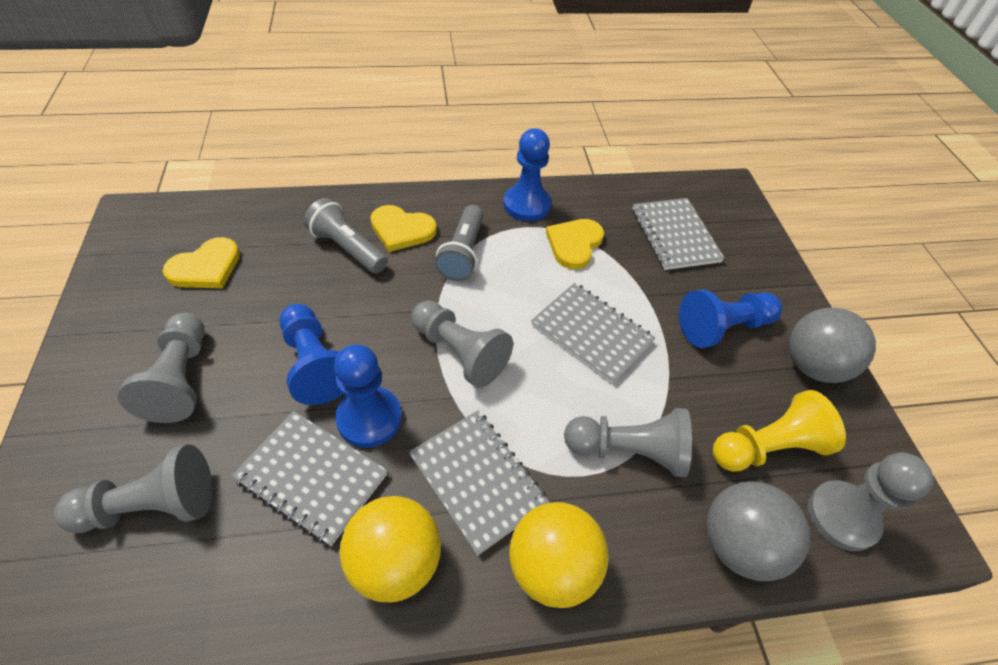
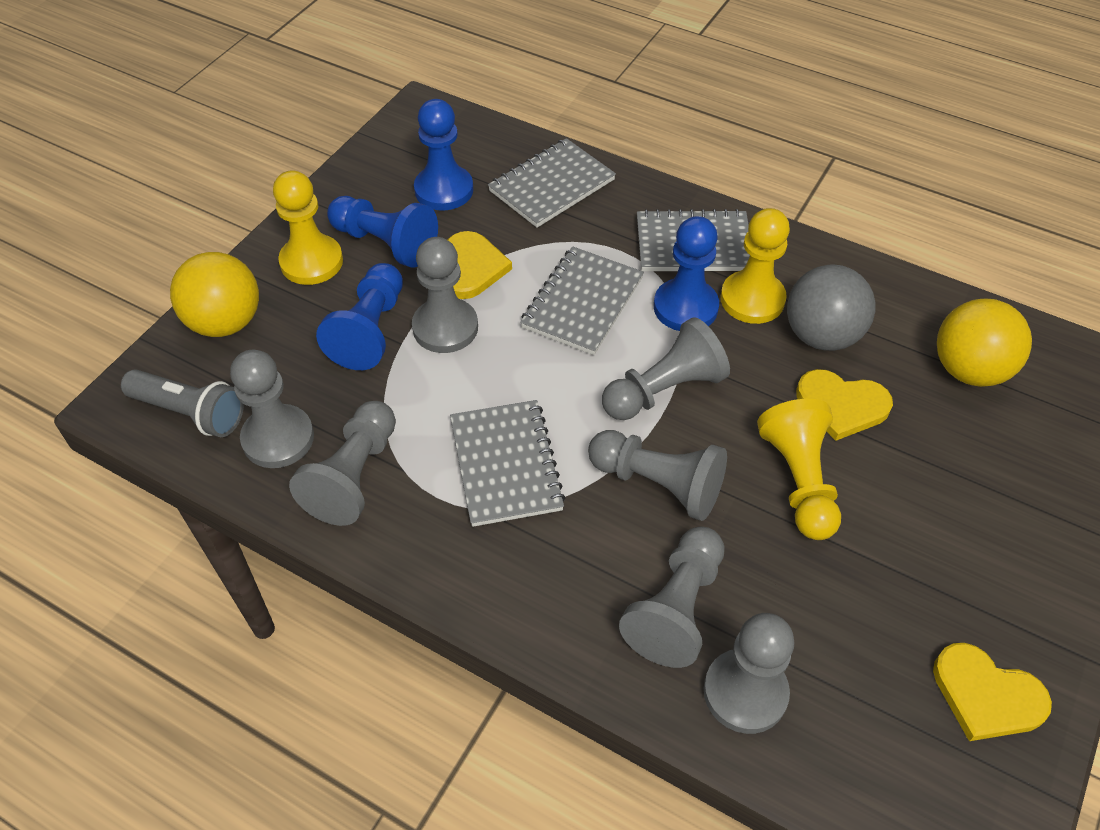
grey ball: [707,482,810,581] [789,308,876,383] = 2 -> [787,265,875,351] = 1
grey flashlight: [304,198,388,274] [435,205,484,281] = 2 -> [121,369,244,437] = 1
grey pawn: [54,444,213,533] [118,313,205,423] [411,301,513,388] [564,408,692,477] [808,453,934,551] = 5 -> [230,350,314,468] [289,401,396,526] [412,237,478,353] [588,430,727,521] [602,317,730,420] [619,526,725,668] [704,613,794,734] = 7
yellow pawn: [713,390,846,472] = 1 -> [273,170,343,285] [720,208,790,324] [757,399,841,540] = 3

